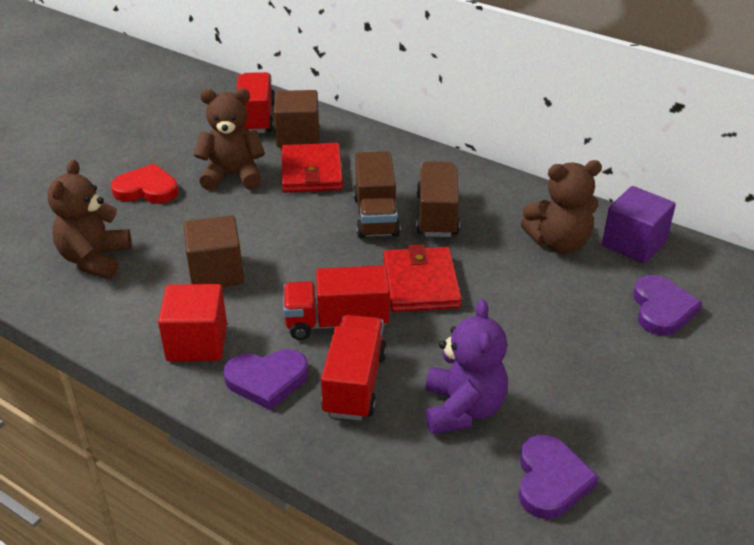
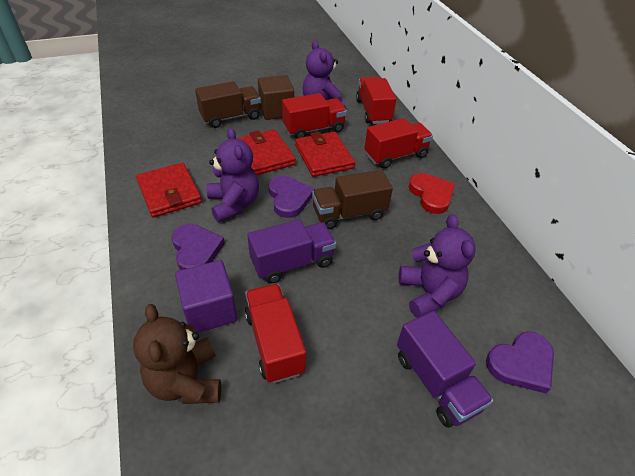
brown cube: [183,215,244,287] [274,90,319,148] = 2 -> [258,75,294,120] = 1
brown teddy bear: [47,160,131,279] [193,88,265,191] [521,160,602,254] = 3 -> [133,304,221,404] = 1
purple teddy bear: [425,299,508,434] = 1 -> [207,128,259,222] [302,40,345,106] [399,214,476,318] = 3
purple truck: none = 0 -> [247,219,336,284] [397,311,493,428] = 2
red cube: [158,284,227,361] = 1 -> none = 0
red truck: [236,72,275,133] [283,265,389,340] [321,315,387,420] = 3 -> [245,284,306,383] [282,93,347,139] [356,77,396,124] [364,118,433,169] = 4
red wallet: [282,143,343,193] [383,244,462,312] = 2 -> [136,162,202,218] [236,129,296,175] [295,132,355,177] = 3

